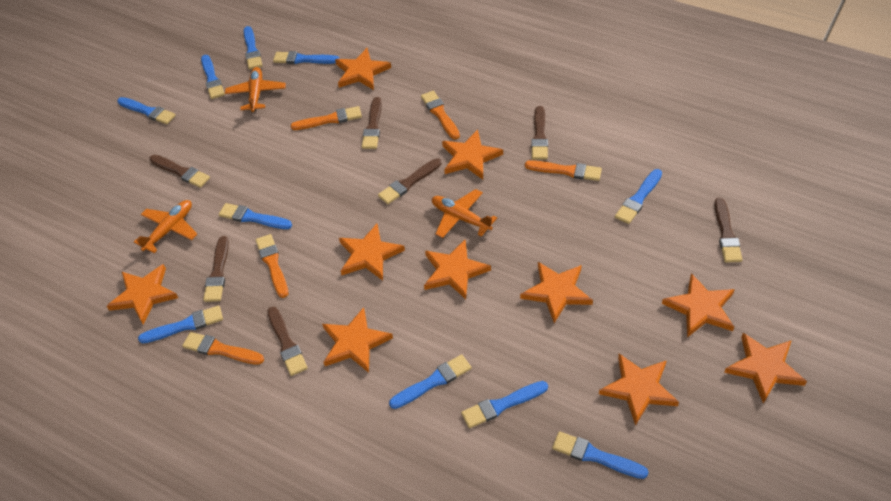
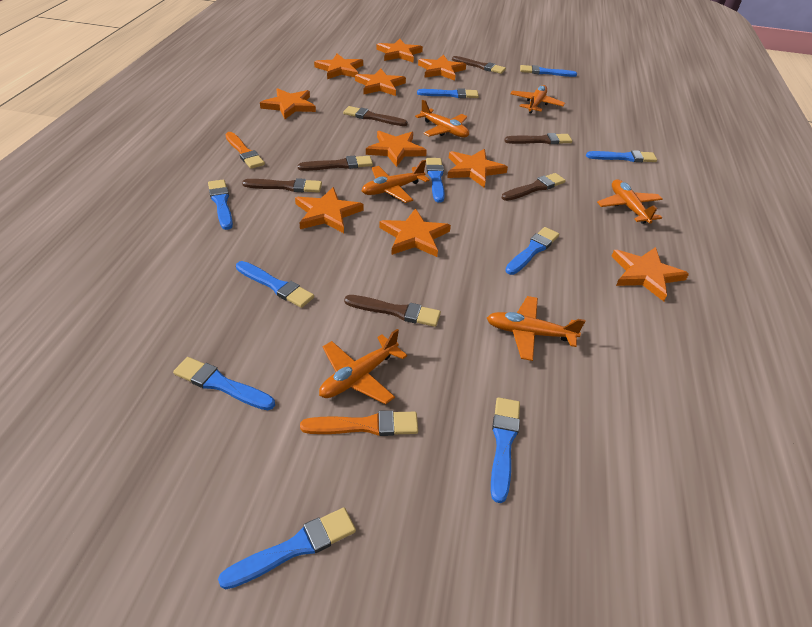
orange brush: [182,332,264,365] [256,234,288,298] [291,106,362,130] [421,91,460,140] [525,160,602,181] = 5 -> [225,132,265,169] [300,410,418,436] = 2
orange plane: [134,200,197,253] [225,67,286,112] [432,189,497,238] = 3 -> [319,329,407,404] [362,160,429,203] [415,100,469,137] [487,296,585,361] [510,85,565,114] [597,179,662,224] = 6

